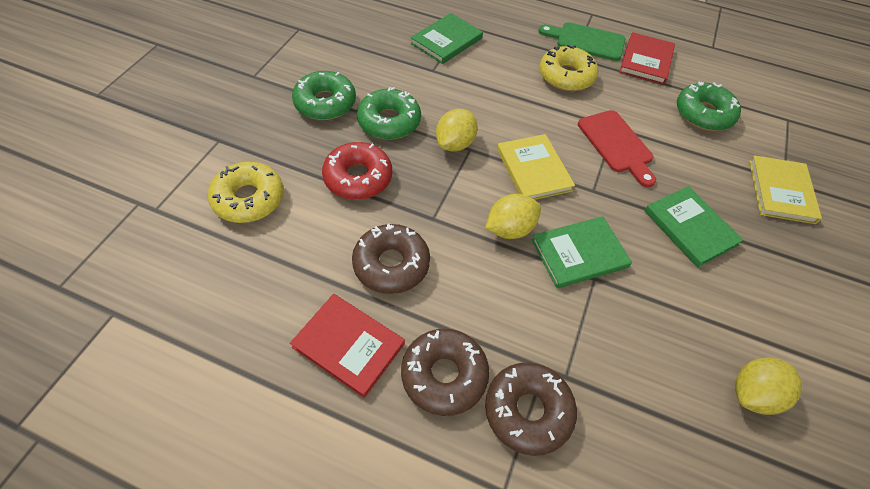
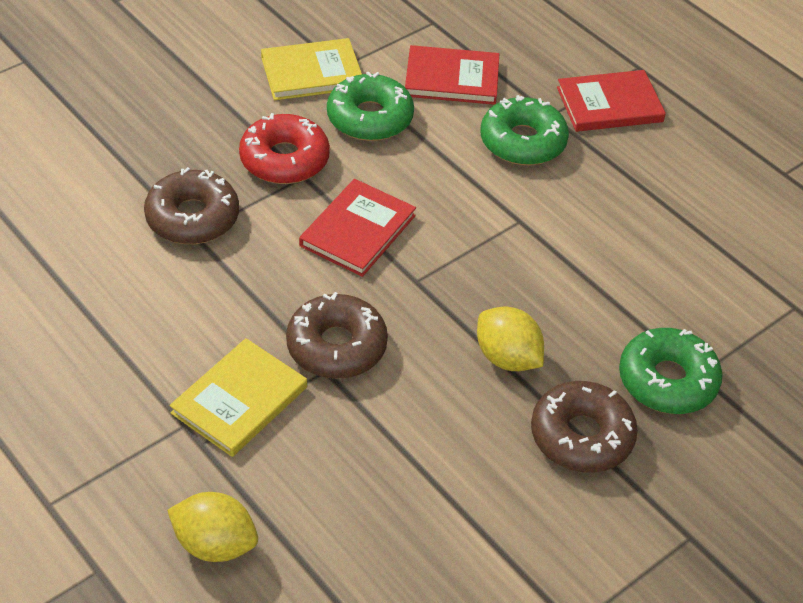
green book: [411,13,483,64] [532,216,632,289] [645,186,743,267] = 3 -> none = 0
green cutting board: [539,22,625,61] = 1 -> none = 0
red book: [290,294,405,398] [619,32,675,85] = 2 -> [299,179,416,277] [405,45,499,105] [557,70,666,132] = 3
red cutting board: [578,110,656,187] = 1 -> none = 0
yellow donut: [208,162,284,223] [539,45,598,91] = 2 -> none = 0
yellow lemon: [436,109,478,152] [485,194,541,239] [735,358,802,415] = 3 -> [167,492,258,562] [477,307,544,371] = 2

